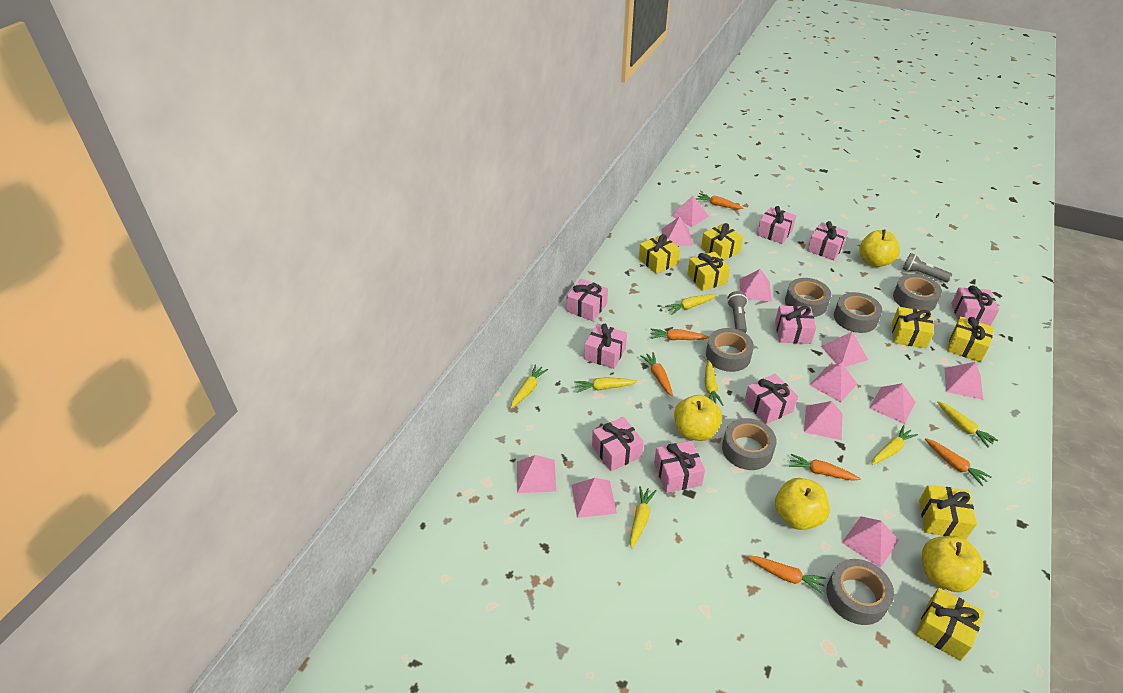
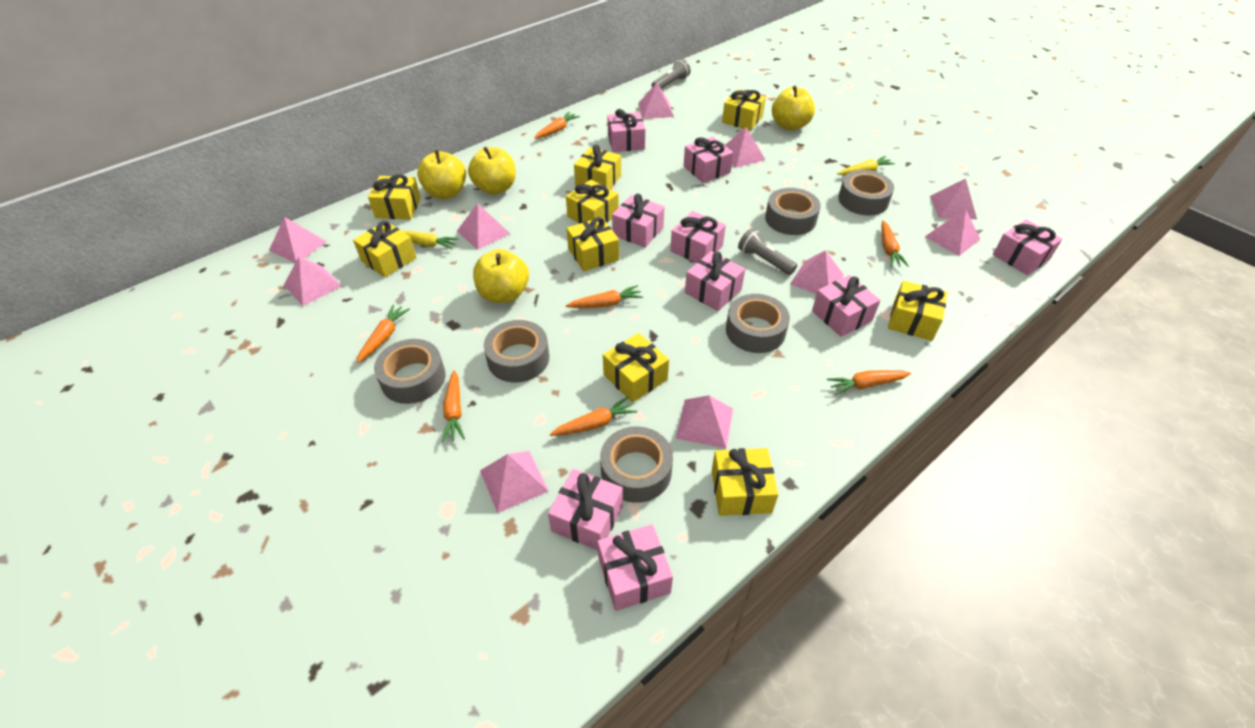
orange carrot: [640,352,673,396] [650,329,709,340] [696,193,743,209] [747,556,826,594] [789,454,861,481] [925,438,992,486] = 6 -> [357,304,410,363] [442,370,465,442] [534,112,580,139] [550,396,638,436] [566,285,643,308] [827,370,911,395] [882,221,909,267] = 7
pink pyramid: [517,455,556,493] [572,478,617,518] [661,216,693,246] [671,196,709,227] [739,269,772,301] [804,401,843,440] [810,362,857,403] [821,331,868,367] [842,517,899,568] [869,383,916,424] [945,362,983,400] = 11 -> [269,217,327,263] [284,257,342,306] [457,203,510,250] [480,451,548,513] [639,83,674,119] [676,395,733,448] [725,127,765,168] [790,250,844,294] [925,209,981,256] [930,179,977,219] = 10
yellow carrot: [510,364,548,408] [574,377,637,393] [630,486,657,549] [665,294,716,315] [705,360,724,406] [872,425,918,465] [937,401,998,448] = 7 -> [401,230,459,250] [838,156,895,175] = 2
yellow gift: [639,234,680,274] [687,252,730,291] [701,223,743,260] [892,307,934,349] [915,588,984,661] [919,485,977,539] [947,316,994,362] = 7 -> [353,221,417,278] [368,174,421,220] [566,180,619,224] [566,217,619,271] [574,144,621,189] [603,333,669,403] [712,448,778,516] [722,89,766,131] [888,280,947,341] = 9

